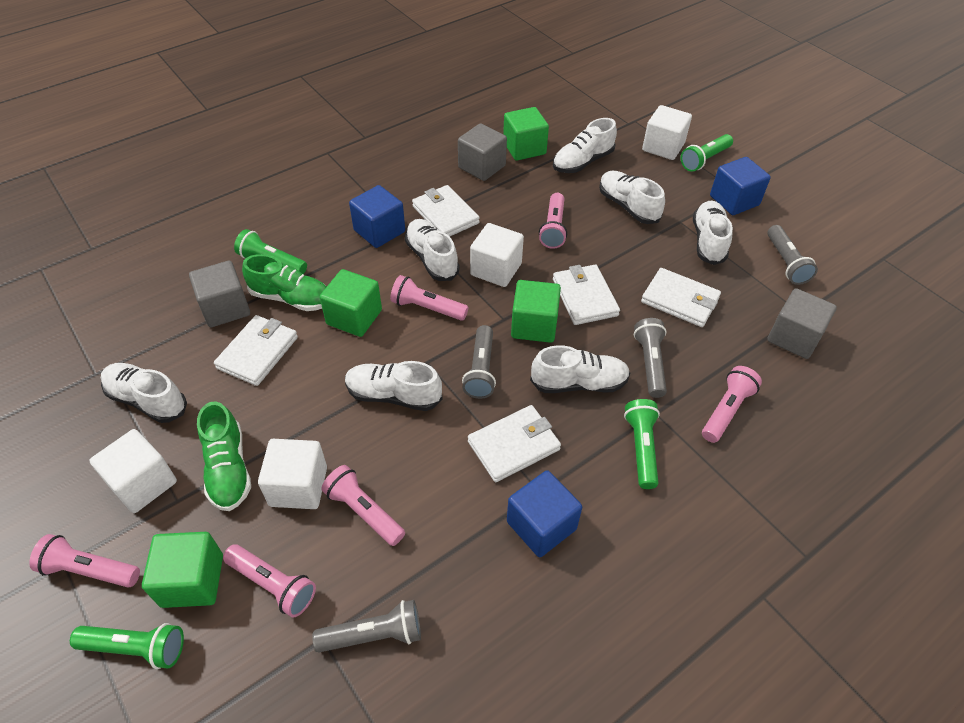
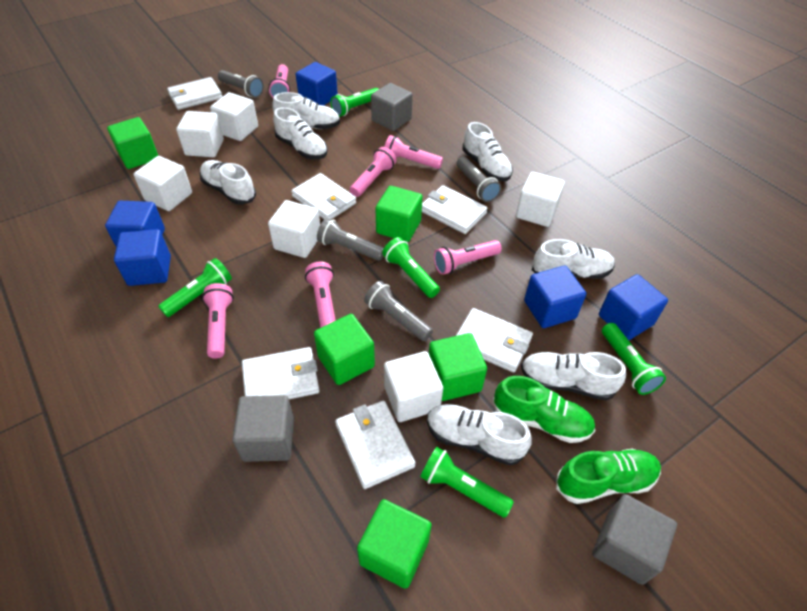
blue cube: [349,185,405,248] [507,470,582,557] [710,157,771,215] = 3 -> [105,201,165,247] [114,229,171,286] [296,62,338,105] [524,265,586,328] [599,274,668,340] = 5
green cube: [142,532,223,608] [320,269,382,337] [503,107,549,161] [511,280,561,343] = 4 -> [107,117,158,169] [314,314,375,385] [357,499,432,589] [376,186,422,242] [429,333,487,401] = 5
green flashlight: [70,623,184,669] [234,229,307,274] [624,399,660,489] [681,134,733,172] = 4 -> [158,258,232,317] [330,88,379,117] [382,237,440,298] [420,447,514,518] [602,323,666,395] = 5
white cube: [89,429,177,513] [258,439,327,509] [470,223,524,287] [642,105,692,160] = 4 -> [134,156,192,211] [176,111,224,157] [210,92,258,141] [268,200,320,258] [384,351,443,422] [516,172,565,227] = 6
white wallet: [214,315,298,386] [412,185,480,237] [468,405,561,482] [553,265,620,325] [641,268,721,327] = 5 -> [167,77,223,110] [242,347,319,399] [291,173,357,220] [335,401,416,489] [422,185,488,234] [456,308,533,373] = 6

